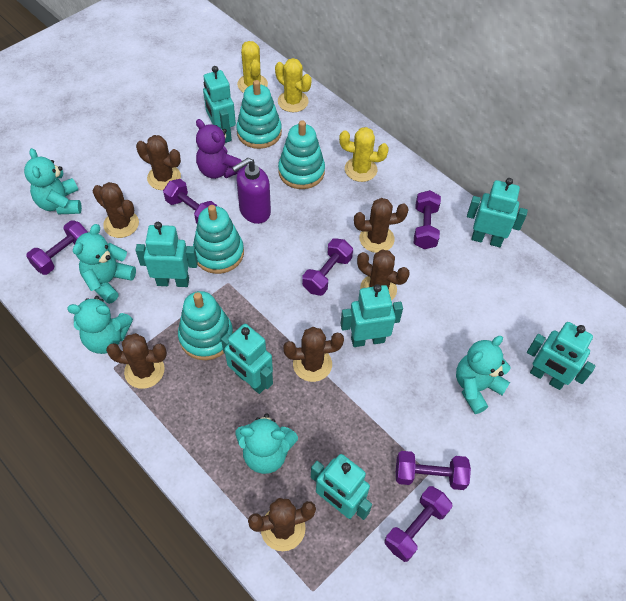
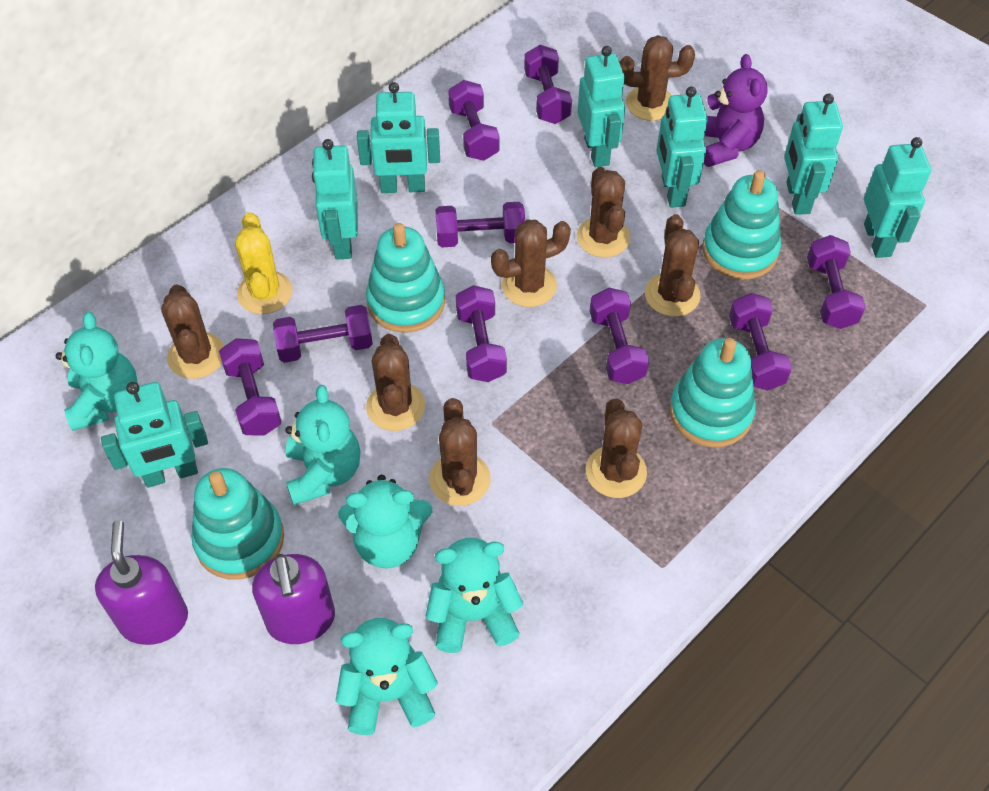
brown cactus: [92,182,139,238] [106,333,167,389] [136,135,181,190] [248,498,316,551] [283,327,344,382] [354,198,409,253] [357,250,410,301] = 7 -> [161,284,224,379] [366,334,425,431] [429,398,491,506] [491,220,571,307] [577,167,630,258] [586,398,647,498] [619,35,695,121] [645,214,700,316] = 8
purple dumbbell: [26,220,88,275] [163,179,217,224] [302,238,353,296] [384,486,452,562] [396,451,471,490] [414,190,441,249] = 6 -> [219,338,282,436] [273,305,373,363] [435,202,525,247] [448,80,500,161] [456,285,507,382] [524,45,572,124] [589,288,649,384] [729,293,792,390] [807,235,866,329] = 9
purple soap dispenser: [232,158,271,224] = 1 -> [95,520,188,645] [252,554,335,644] = 2
yellow cactus: [237,41,268,93] [275,58,312,112] [339,127,389,182] = 3 -> [235,212,293,314] = 1

